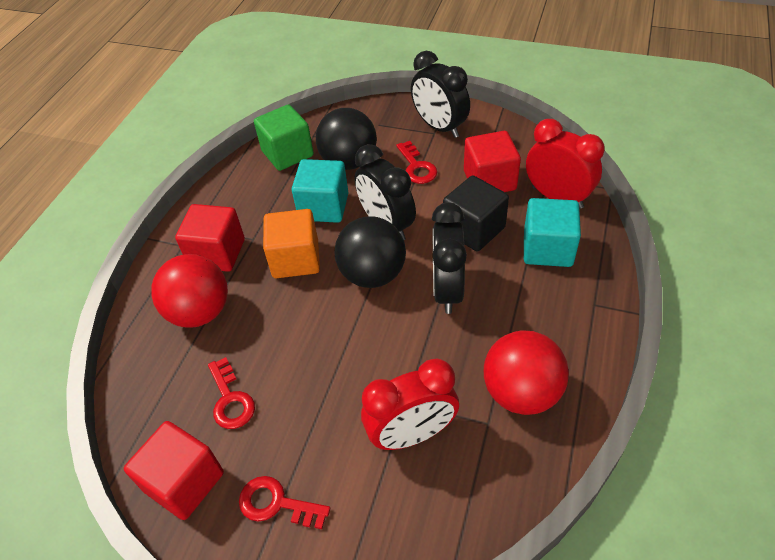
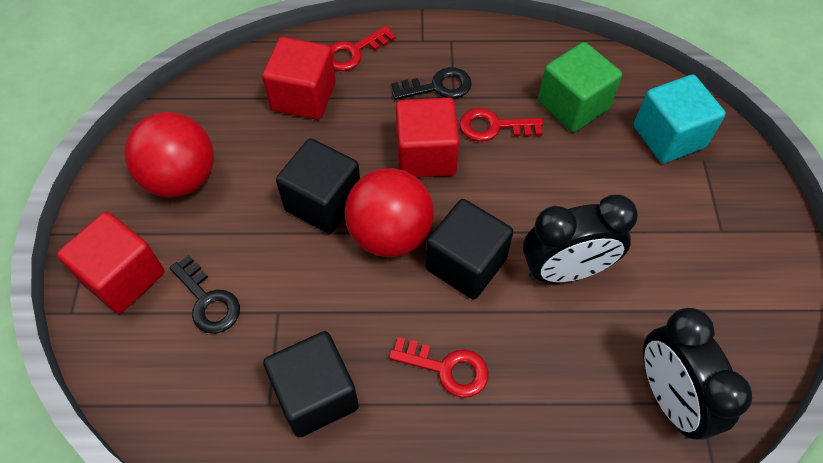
black ball: [316,108,377,170] [334,216,406,288] = 2 -> none = 0
black clock: [354,144,416,240] [411,51,470,138] [432,203,467,314] = 3 -> [523,195,638,283] [643,308,752,440] = 2
black cube: [443,175,509,251] = 1 -> [263,331,359,438] [276,138,360,234] [426,199,513,299] = 3
black key: none = 0 -> [170,255,240,334] [391,67,472,100] = 2
orange cube: [263,209,320,278] = 1 -> none = 0
red clock: [361,358,459,450] [526,119,605,209] = 2 -> none = 0
turquoise cube: [292,159,349,223] [524,198,581,267] = 2 -> [634,75,726,163] = 1

